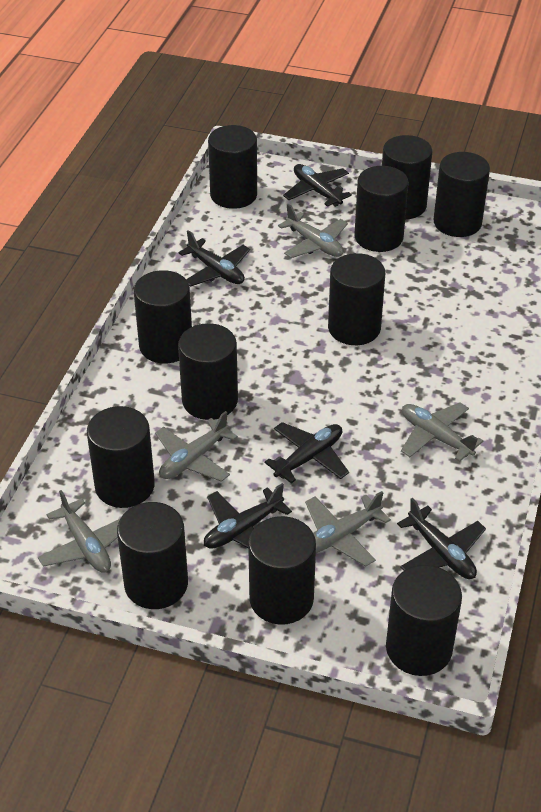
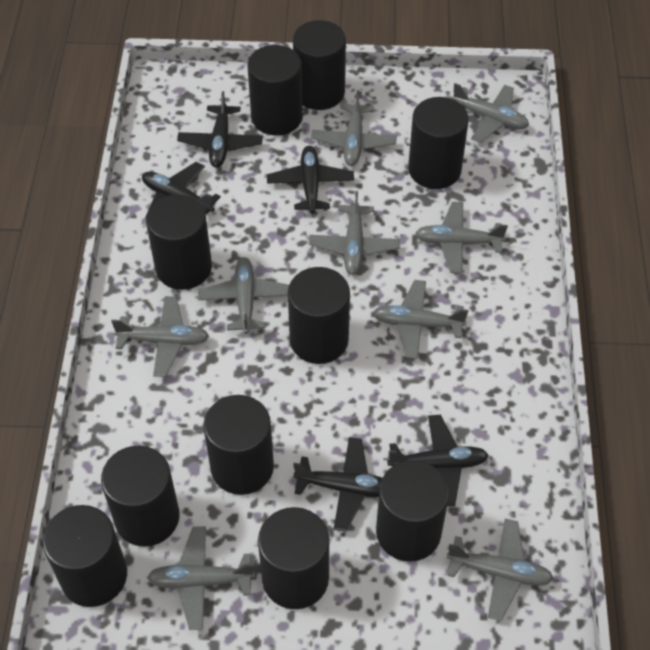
black cylinder: [87,406,155,508] [117,502,188,609] [134,270,192,363] [178,323,238,420] [208,125,257,209] [248,516,316,625] [328,253,385,345] [354,166,409,252] [382,135,432,219] [386,565,462,676] [433,152,490,237] = 11 -> [43,505,127,607] [101,446,179,547] [146,195,212,290] [204,395,274,495] [248,45,303,136] [258,507,329,609] [288,267,350,364] [293,20,346,110] [376,460,449,562] [408,97,469,189] = 10
grey plane: [38,490,120,573] [155,411,238,482] [278,204,348,258] [305,491,391,567] [401,403,483,462] = 5 -> [111,296,209,377] [147,526,255,630] [198,257,289,334] [309,191,400,275] [311,90,397,166] [373,280,468,359] [415,202,508,274] [446,519,554,621] [452,83,529,143] = 9

